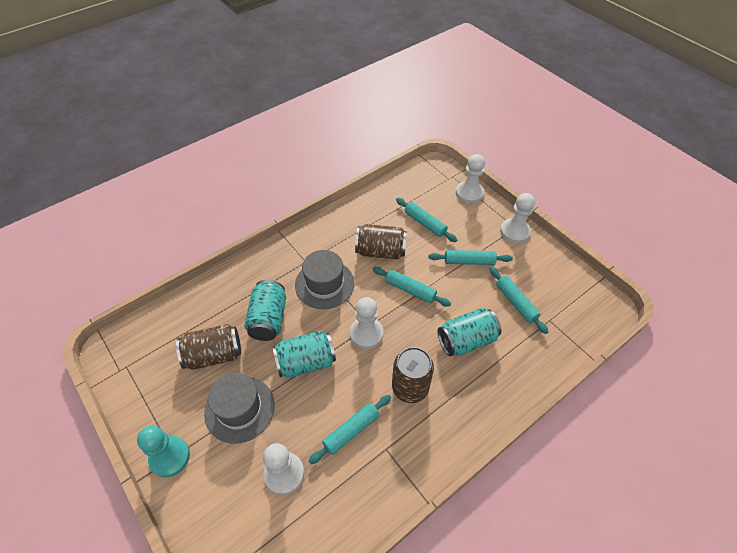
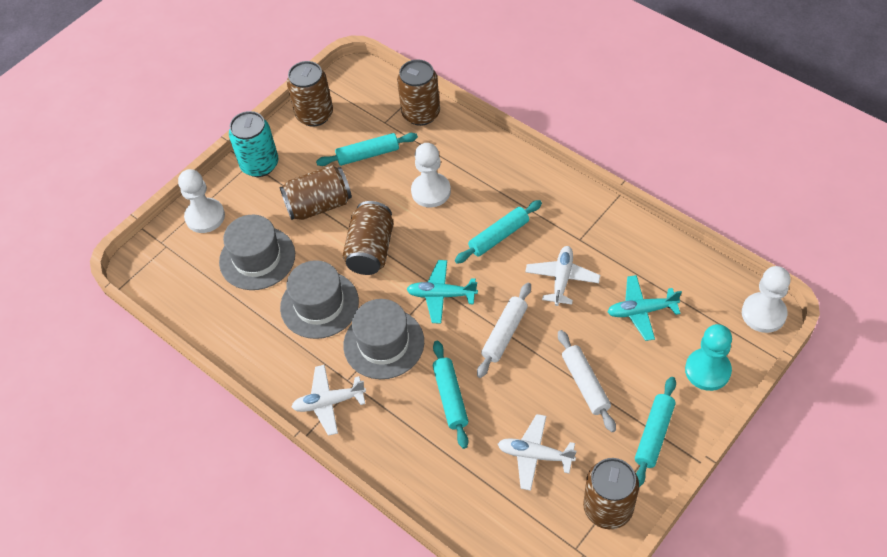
brown can: [176,324,241,370] [355,224,407,259] [392,347,434,403] = 3 -> [280,165,352,220] [287,61,333,127] [343,201,394,275] [397,59,440,126] [583,458,639,529] = 5
grey hat: [204,373,275,444] [295,250,354,309] = 2 -> [219,215,295,290] [280,260,359,339] [343,299,424,379] = 3
turquoise can: [244,280,286,341] [273,331,336,378] [437,308,501,356] = 3 -> [229,111,279,177] = 1
turquoise plane: none = 0 -> [407,260,478,324] [607,275,682,341] = 2
turquoise rolling pin: [309,395,391,464] [373,267,451,307] [396,198,457,242] [428,250,513,265] [490,267,549,334] = 5 -> [316,133,418,166] [433,341,468,449] [455,200,542,264] [635,377,676,487] = 4
white pawn: [263,443,304,495] [350,297,384,349] [456,154,485,204] [500,193,535,243] = 4 -> [178,169,225,233] [411,143,451,207] [742,266,790,333] = 3
white plane: none = 0 -> [292,365,366,436] [498,414,576,491] [525,246,600,306] = 3
white rolling pin: none = 0 -> [477,283,531,378] [558,330,616,432] = 2

